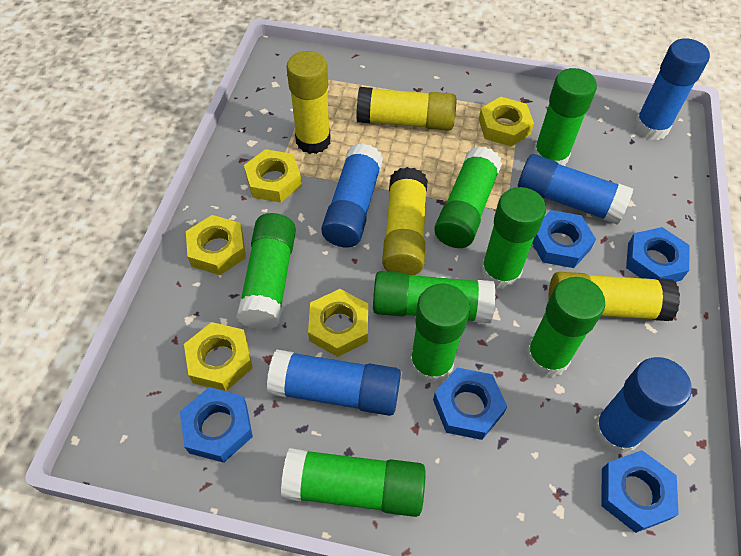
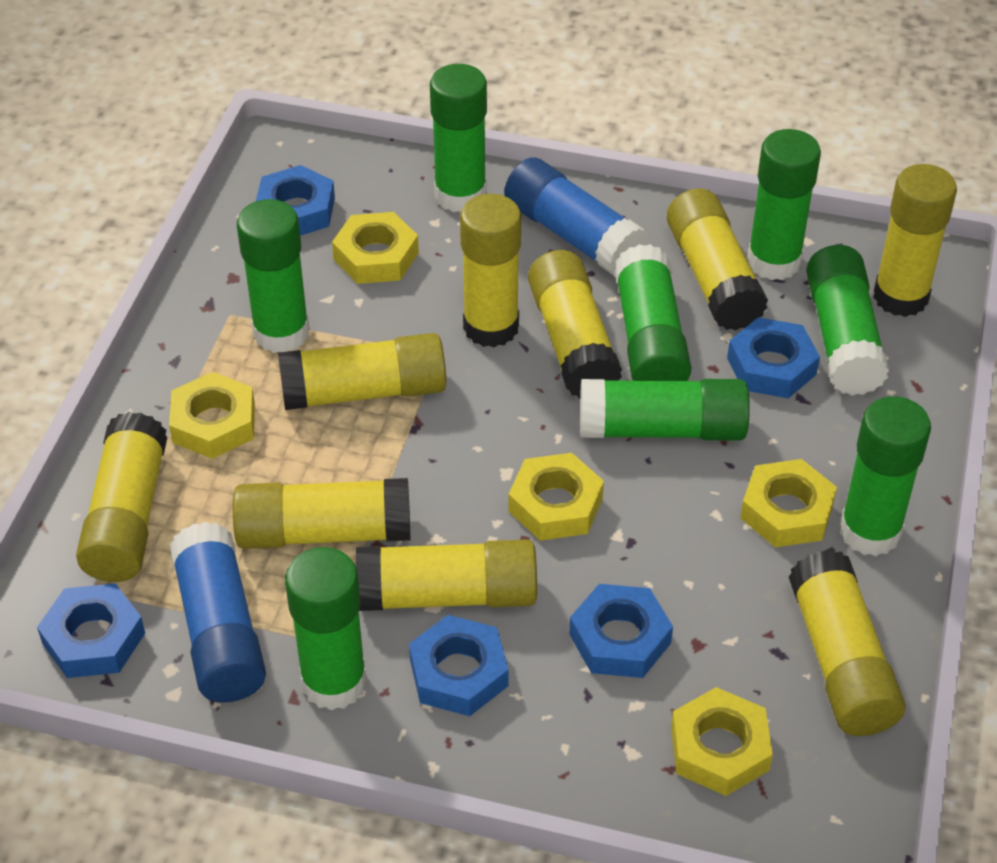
blue glue stick: [267,350,401,416] [321,143,383,248] [518,154,634,225] [592,357,691,455] [634,38,710,140] = 5 -> [170,522,266,703] [505,158,648,275] = 2
yellow glue stick: [286,51,331,154] [356,87,457,131] [382,167,428,275] [549,272,680,321] = 4 -> [76,412,167,582] [233,478,410,549] [278,333,446,410] [356,539,537,611] [460,194,521,347] [528,250,622,399] [667,188,768,330] [788,550,905,736] [873,164,957,317] = 9

